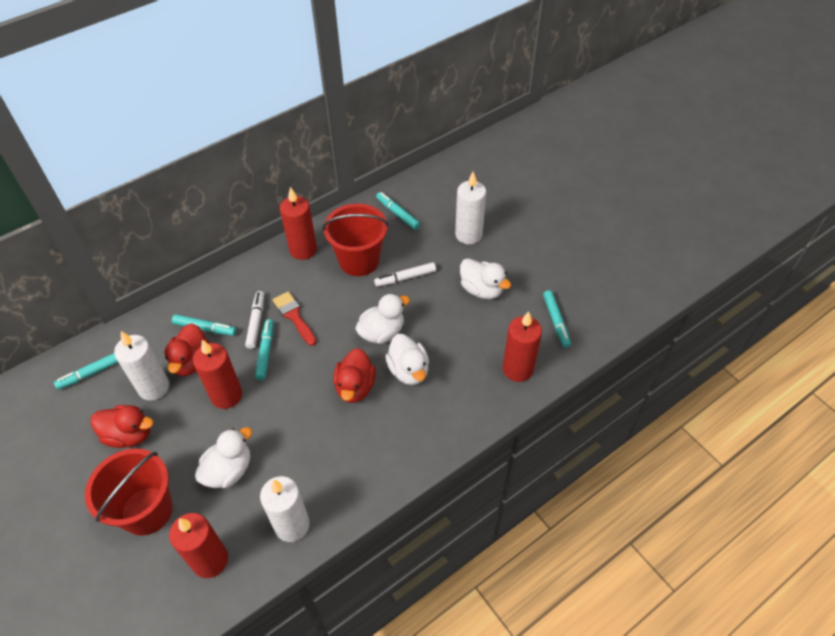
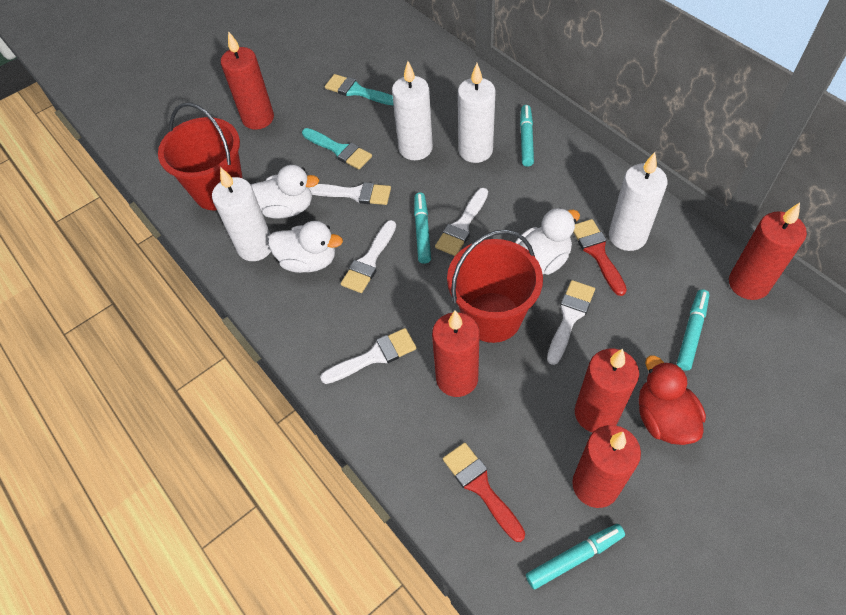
red brush: [273,291,316,346] = 1 -> [443,443,525,542] [573,219,627,296] = 2
red candle: [169,513,228,578] [193,340,242,409] [280,187,317,260] [502,311,542,382] = 4 -> [221,31,274,130] [432,310,480,397] [572,425,641,508] [575,349,639,432] [729,202,807,300] = 5
red duck: [91,405,153,448] [164,323,210,376] [333,348,376,403] = 3 -> [639,355,706,445] = 1
turquoise brush: none = 0 -> [302,128,372,169] [325,74,393,105] = 2
turquoise marker: [54,353,119,390] [172,314,237,336] [255,319,274,380] [376,192,420,230] [543,290,571,348] = 5 -> [414,193,431,264] [520,105,534,167] [526,524,625,589] [677,289,710,371] = 4
white brush: none = 0 -> [308,182,391,205] [320,328,417,384] [341,220,396,293] [435,188,488,256] [547,280,595,365] = 5
white candle: [114,331,169,401] [260,476,310,542] [455,172,486,244] = 3 -> [212,167,271,261] [392,61,433,160] [458,63,495,163] [609,152,668,251] = 4
white duck: [195,427,252,488] [355,293,410,344] [385,334,429,385] [460,258,511,299] = 4 -> [251,165,319,219] [268,221,343,273] [515,208,580,275] = 3
white marker: [245,291,264,349] [374,262,436,287] = 2 -> none = 0

